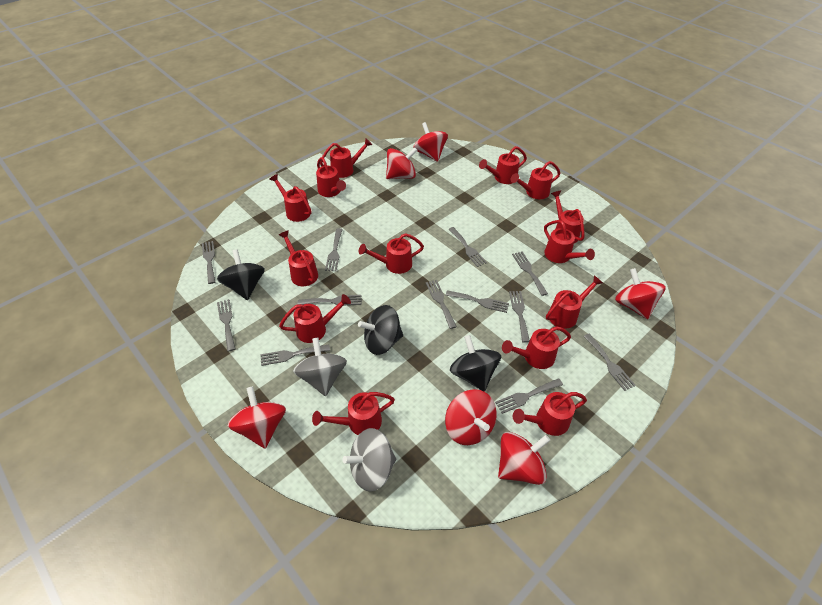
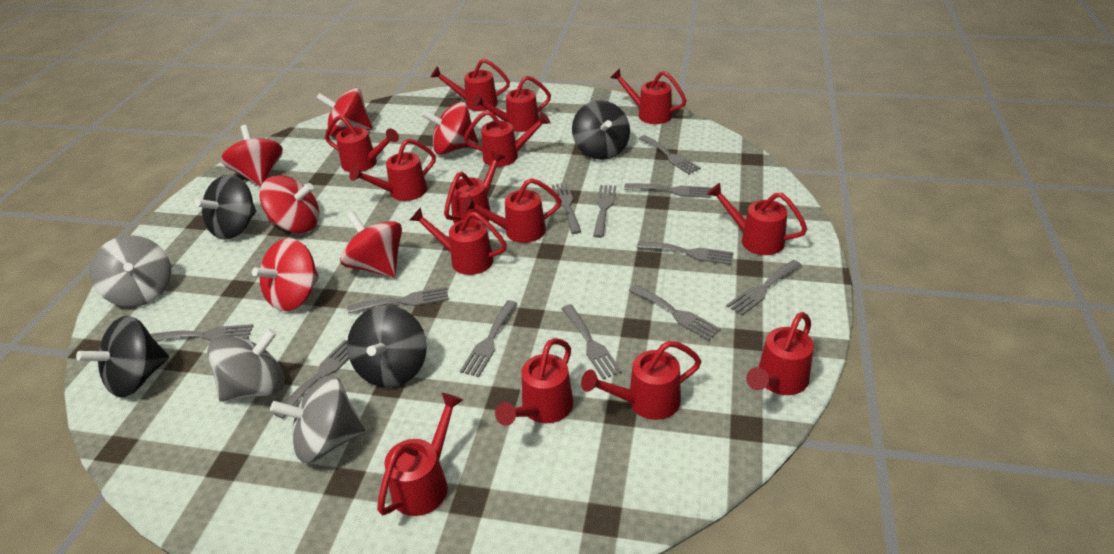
black spinning top: [217,249,265,300] [358,305,403,355] [450,335,501,392] = 3 -> [76,316,169,398] [195,174,256,240] [347,305,427,387] [572,100,630,160] = 4
grey spinning top: [293,338,347,396] [343,428,396,492] = 2 -> [90,235,171,307] [207,328,285,402] [270,375,365,463] = 3

